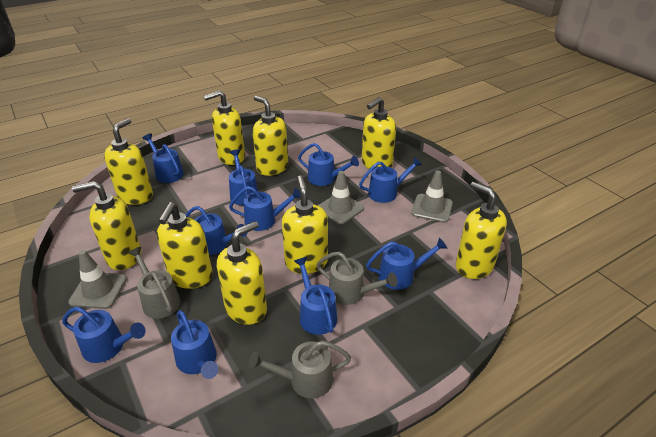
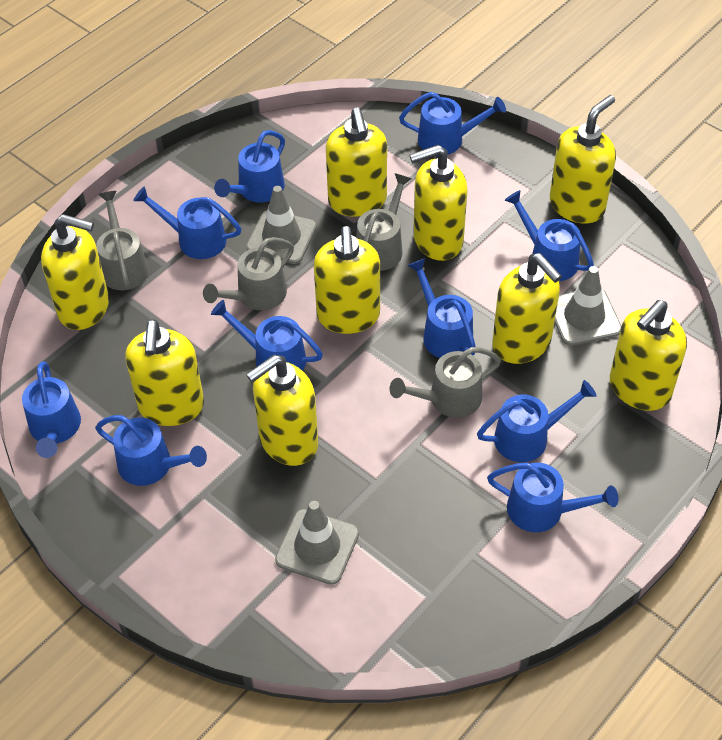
grey watering can: [128,247,181,319] [248,341,351,399] [316,252,397,305] = 3 -> [96,191,149,290] [203,237,294,310] [356,173,411,271] [390,347,501,418] = 4

